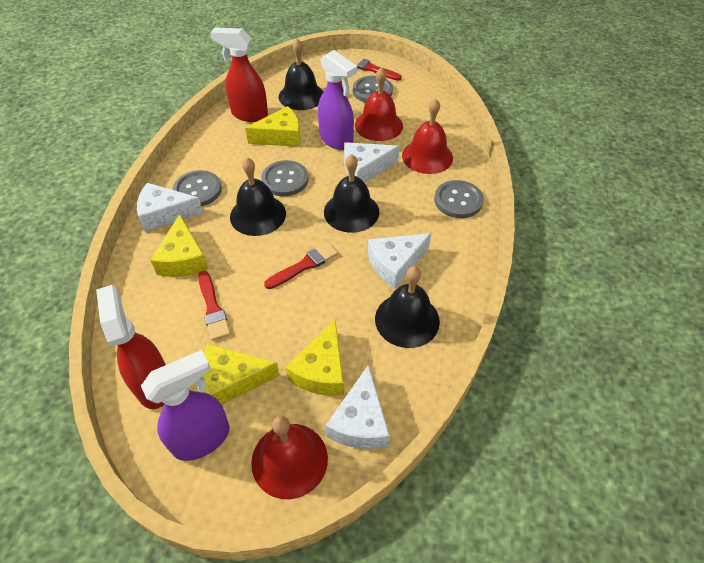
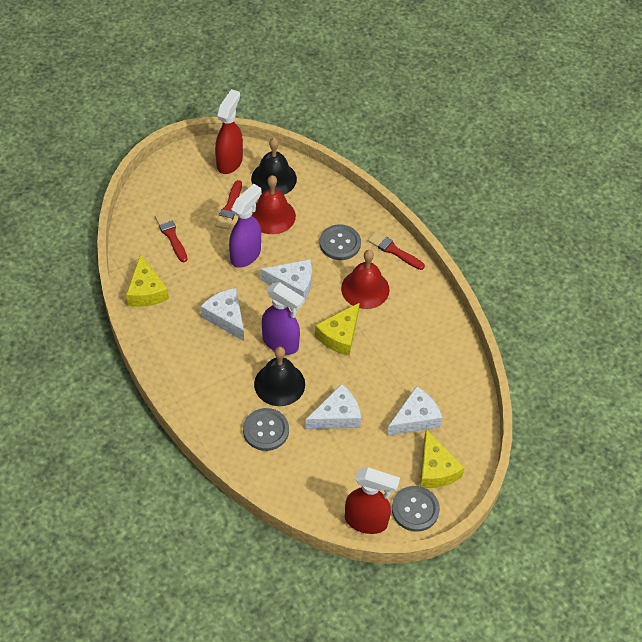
black bell: [230,157,286,236] [279,39,323,110] [324,154,379,233] [375,266,440,348] = 4 -> [251,138,297,195] [254,347,305,406] = 2
grey button: [172,170,222,207] [261,160,308,196] [353,76,393,103] [434,180,484,218] = 4 -> [243,408,289,451] [319,225,361,260] [392,486,440,532] = 3
red bell: [251,416,328,499] [355,67,403,141] [402,98,453,174] = 3 -> [252,175,296,234] [341,250,390,309] = 2
yellow cheese: [150,214,208,277] [202,344,280,405] [245,106,301,147] [286,319,344,396] = 4 -> [126,254,169,307] [315,303,359,356] [420,429,465,488] = 3

